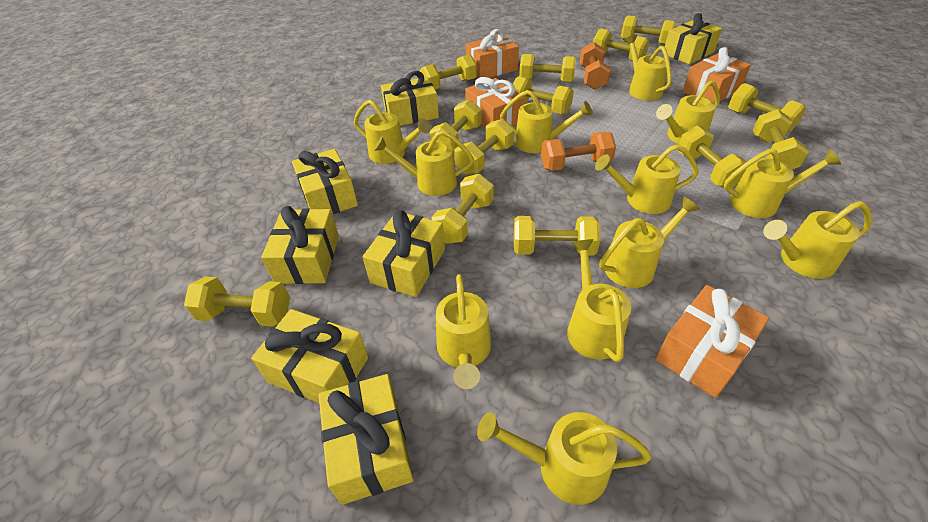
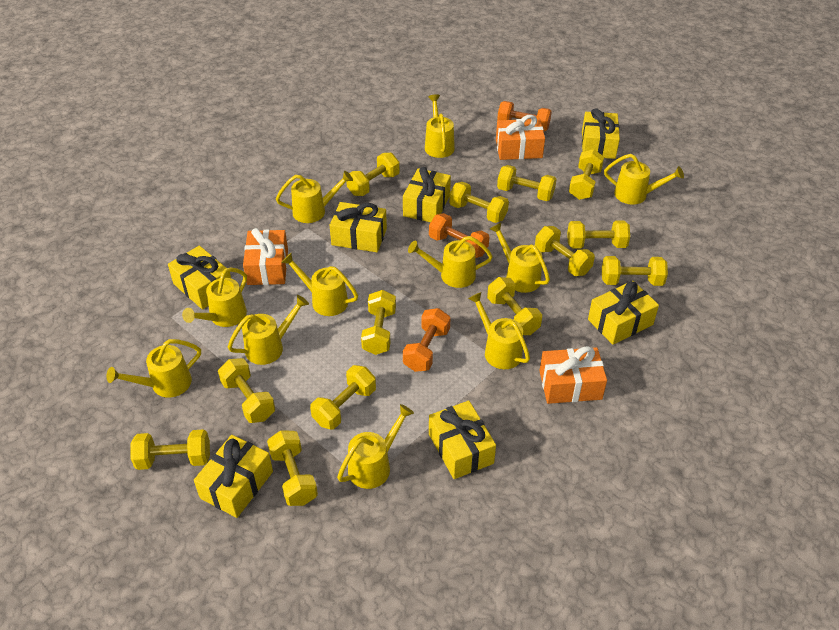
orange dumbbell: [541,132,616,171] [580,42,611,90] = 2 -> [403,308,450,372] [429,213,489,258] [497,101,552,132] = 3
orange gift: [465,77,525,128] [466,29,519,78] [656,285,769,398] [682,47,751,102] = 4 -> [243,228,288,285] [496,115,545,160] [540,346,607,404] = 3
yellow watering can: [354,100,431,164] [374,130,474,196] [436,274,491,389] [477,412,651,505] [500,90,593,153] [567,239,631,362] [595,144,699,214] [599,197,700,288] [624,34,672,100] [656,80,720,144] [724,149,841,218] [763,201,872,279] = 12 -> [106,339,201,398] [182,268,247,327] [228,295,309,365] [276,171,353,223] [281,253,358,316] [337,404,414,489] [408,236,493,288] [425,94,455,158] [468,292,530,369] [490,223,550,293] [604,154,684,205] = 11

